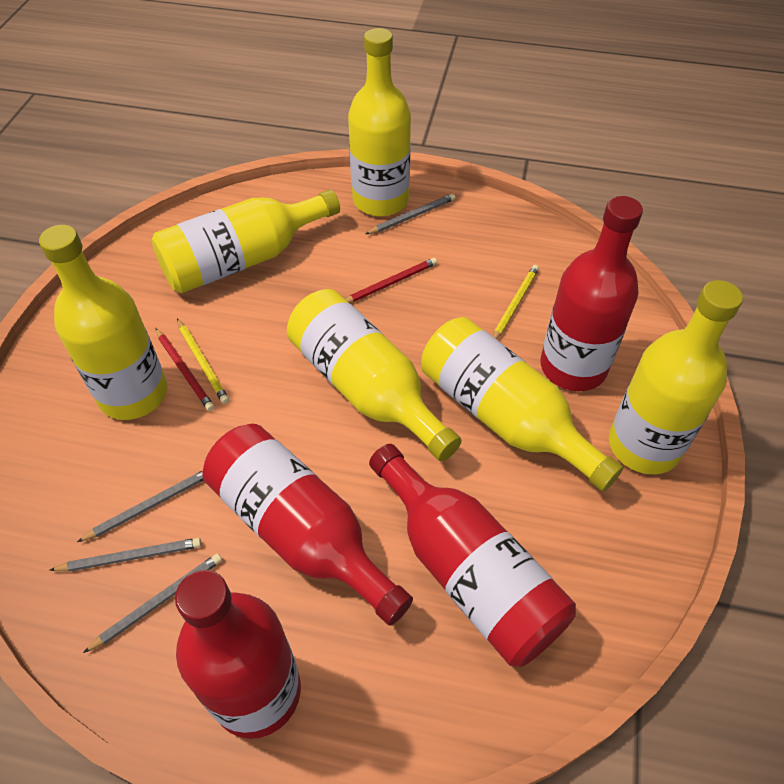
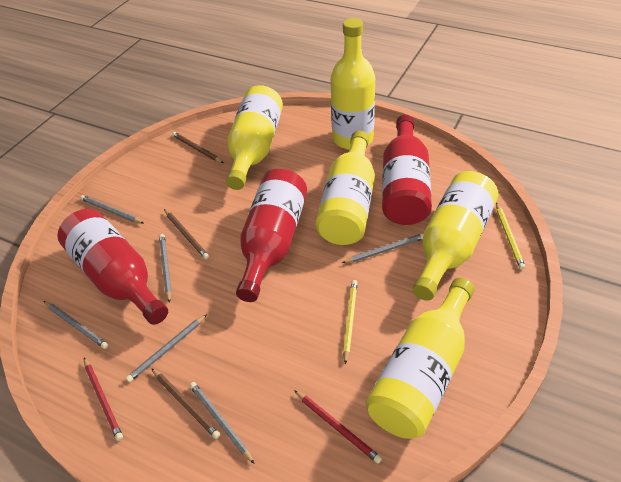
brown pencil: none = 0 -> [151,368,220,439] [164,209,209,259] [172,132,223,163] = 3
grey pencil: [50,538,201,572] [77,471,203,542] [83,553,222,653] [365,194,455,234] = 4 -> [44,301,108,349] [80,195,144,224] [126,314,207,383] [159,234,172,303] [190,382,255,464] [342,233,424,263] = 6
red bottle: [175,570,301,739] [203,424,413,626] [369,444,576,667] [540,196,643,391] = 4 -> [57,209,168,325] [236,169,307,302] [382,115,432,225] = 3
yellow bottle: [39,225,167,420] [152,189,340,293] [287,289,462,461] [348,28,411,217] [421,317,623,491] [609,280,743,474] = 6 -> [226,85,283,190] [315,131,375,245] [330,18,375,150] [366,278,475,439] [412,171,498,300] = 5

